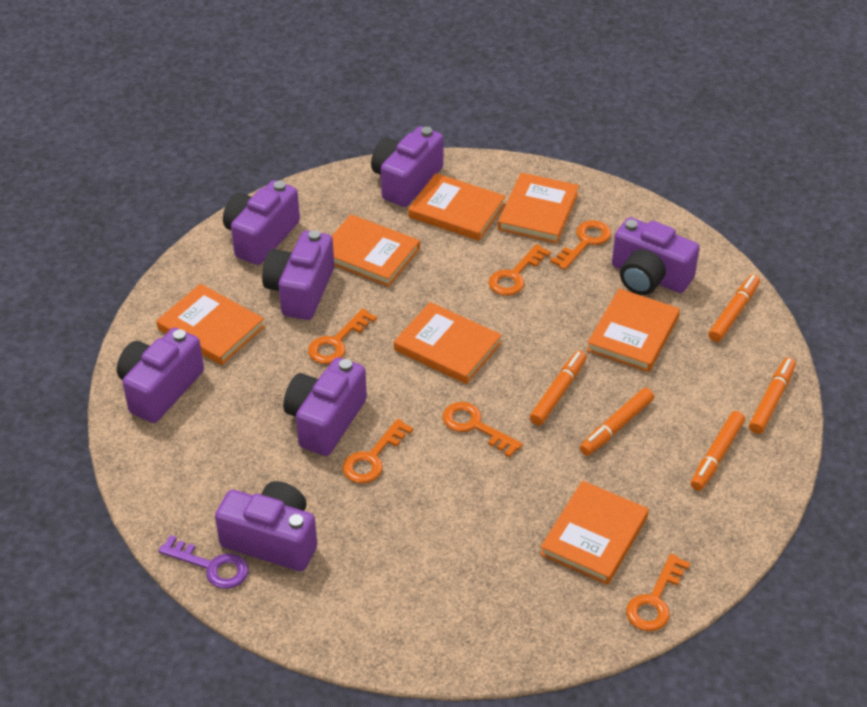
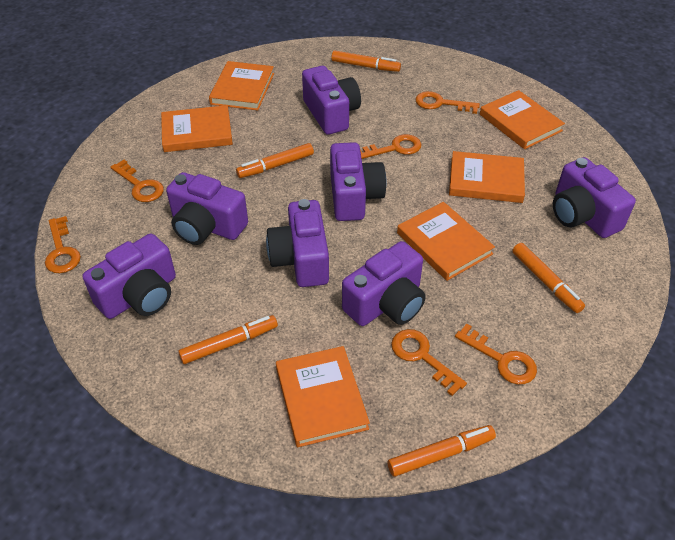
orange book: [157,284,265,365] [332,214,420,287] [394,302,502,384] [408,173,506,241] [498,173,579,243] [540,481,649,585] [587,288,680,372] = 7 -> [161,105,233,152] [209,61,274,110] [276,346,370,447] [397,202,495,281] [449,151,525,203] [480,90,565,149] = 6
purple key: [158,535,249,589] = 1 -> none = 0

